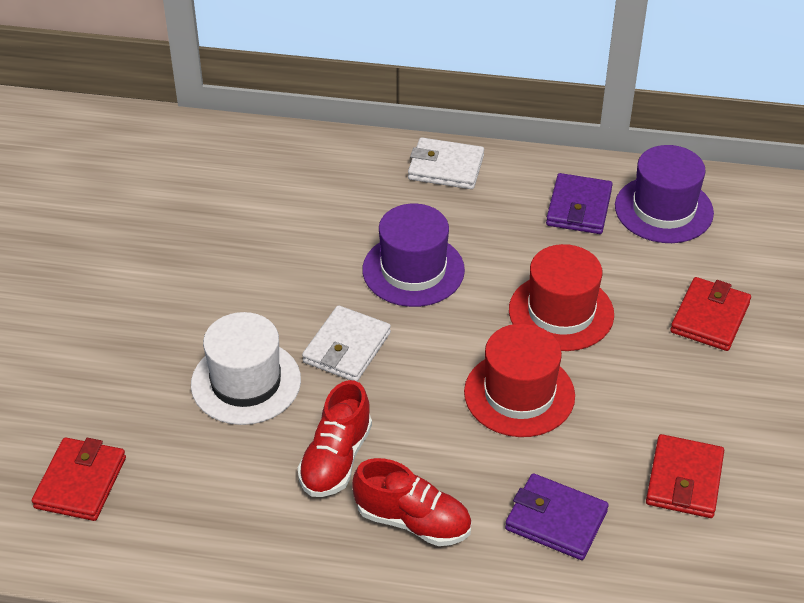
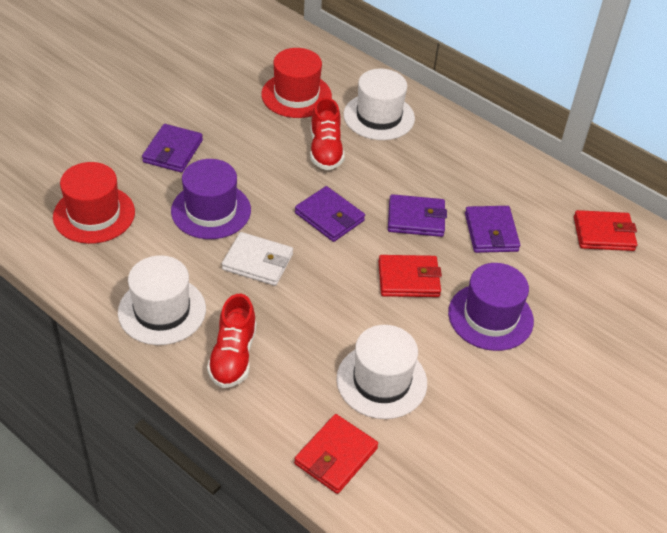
purple wallet: [505,473,609,560] [546,173,613,234] = 2 -> [142,124,203,172] [295,186,365,242] [388,194,447,237] [465,206,520,253] = 4
white hat: [191,312,301,425] = 1 -> [118,255,206,345] [337,325,427,419] [343,69,415,140] = 3
white wallet: [302,305,391,381] [408,137,484,189] = 2 -> [222,232,293,286] = 1

